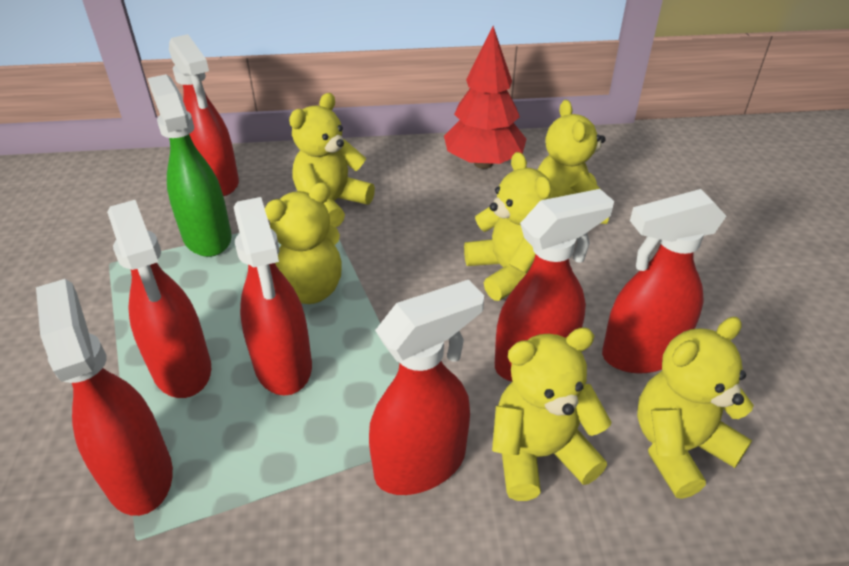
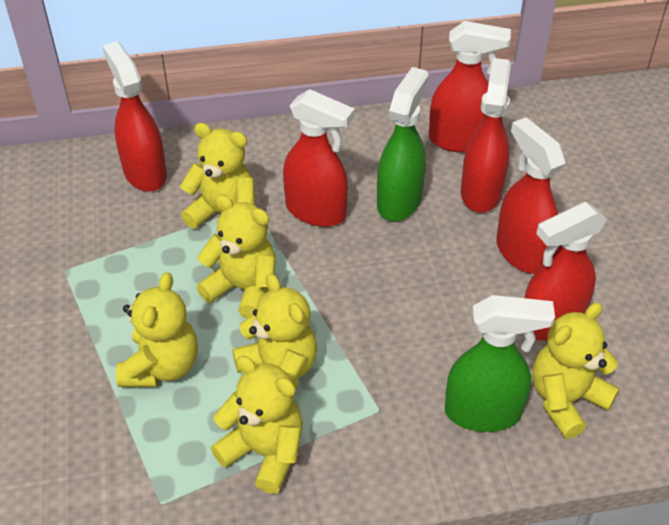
green spray bottle: [147,74,232,257] = 1 -> [377,67,429,221] [445,295,555,432] = 2
red spray bottle: [36,279,173,516] [107,200,211,398] [169,34,239,196] [234,197,312,396] [369,280,484,495] [495,189,614,381] [602,189,726,374] = 7 -> [102,41,167,192] [283,89,355,227] [429,21,511,153] [461,58,511,212] [496,117,566,274] [523,202,607,341] = 6
red tree: [444,26,526,169] = 1 -> none = 0

